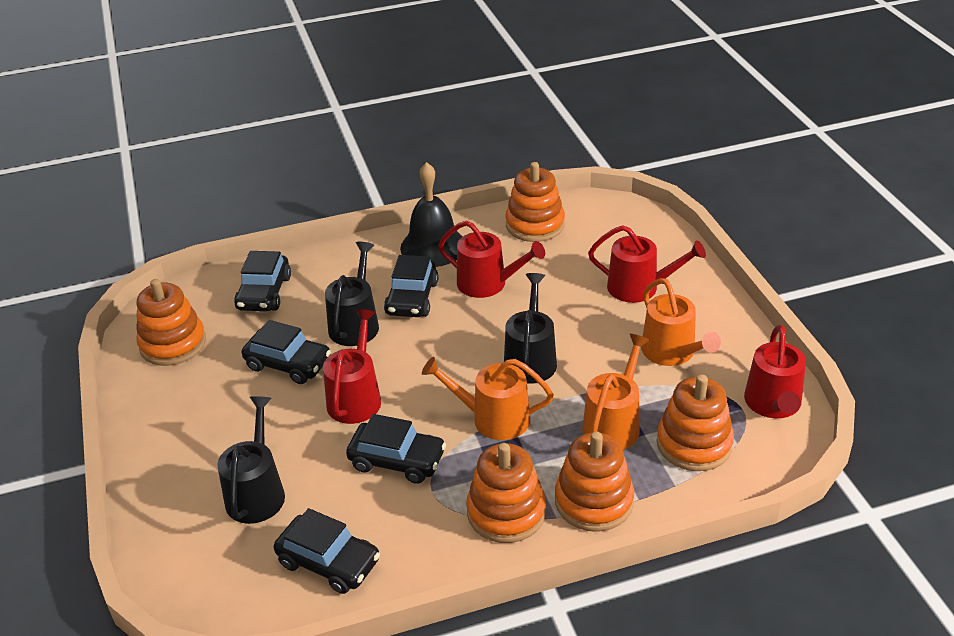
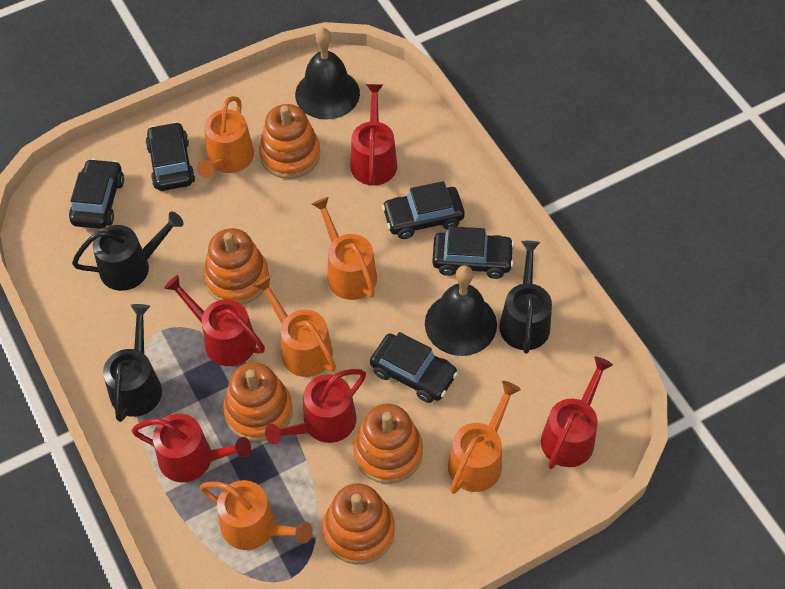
black bell: [400,162,463,267] = 1 -> [295,27,360,120] [425,265,497,356] = 2
orange watering can: [422,357,554,440] [582,334,650,450] [641,278,721,366] = 3 -> [197,96,254,178] [200,480,313,550] [254,276,336,377] [312,197,377,300] [448,381,521,494] = 5
red watering can: [323,309,381,424] [438,221,545,298] [588,225,706,303] [744,324,806,418] = 4 -> [131,414,251,482] [164,275,265,366] [265,369,366,444] [350,84,397,185] [541,356,613,469] = 5

